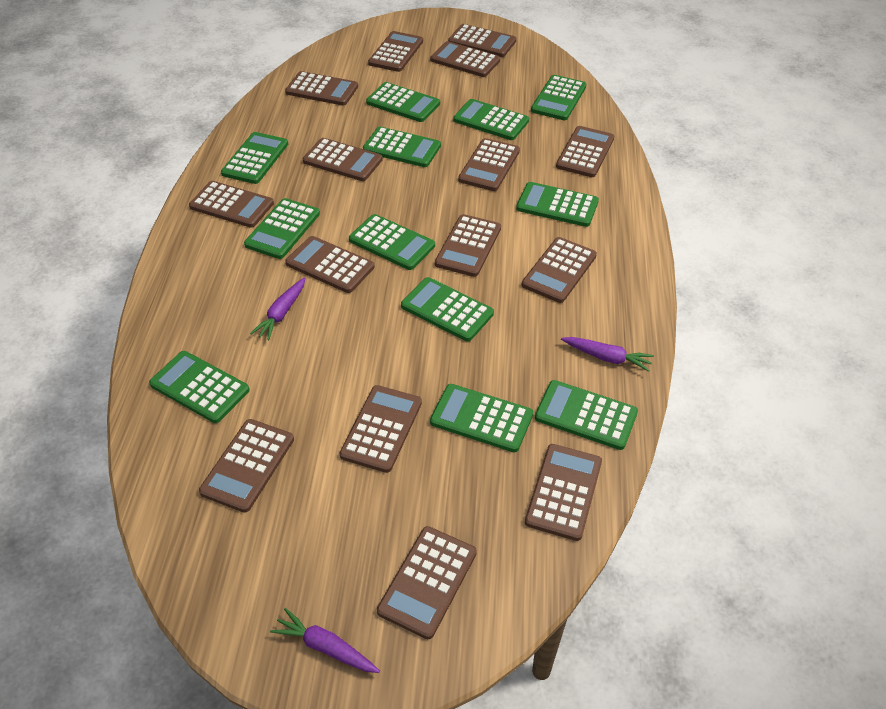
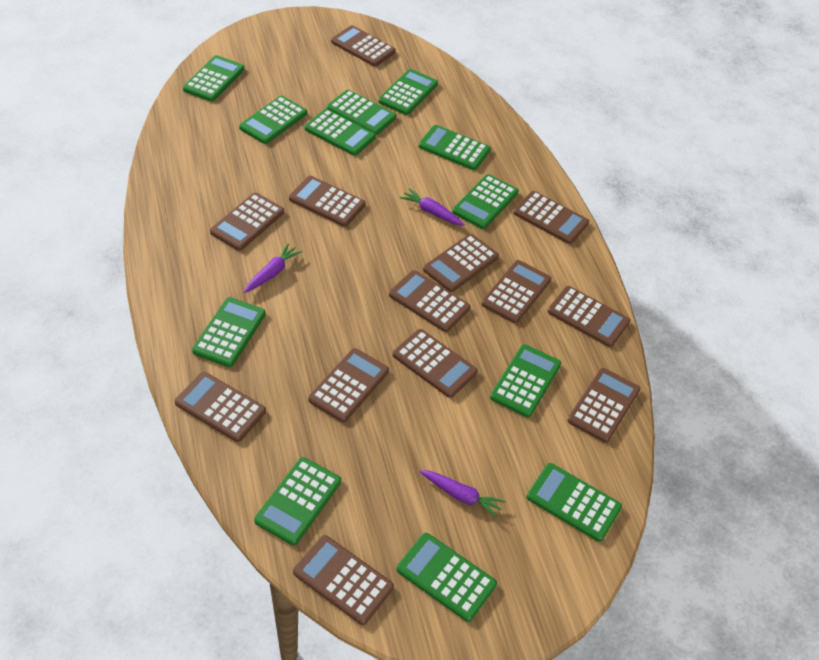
brown calculator: [189,181,274,228] [199,419,294,513] [285,71,358,106] [285,236,374,293] [303,138,382,181] [340,385,422,473] [368,31,423,72] [377,526,477,639] [430,41,500,77] [435,214,501,277] [448,24,516,57] [458,138,520,191] [522,237,597,303] [525,444,602,541] [556,126,614,177] = 15 -> [175,372,266,442] [210,193,284,251] [289,176,366,227] [293,535,394,625] [308,348,389,423] [331,25,396,67] [389,270,470,332] [393,329,478,398] [423,234,499,292] [481,260,551,324] [513,191,589,244] [547,286,630,347] [567,368,640,443] = 13

